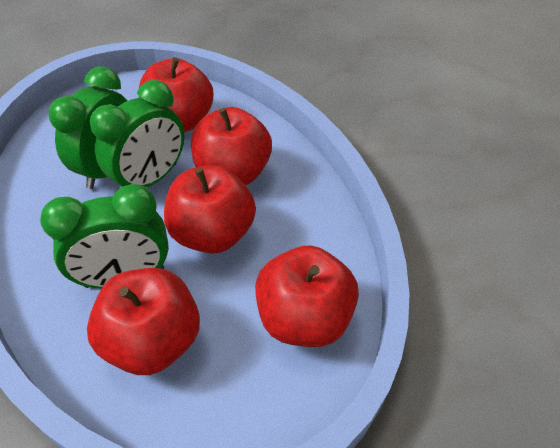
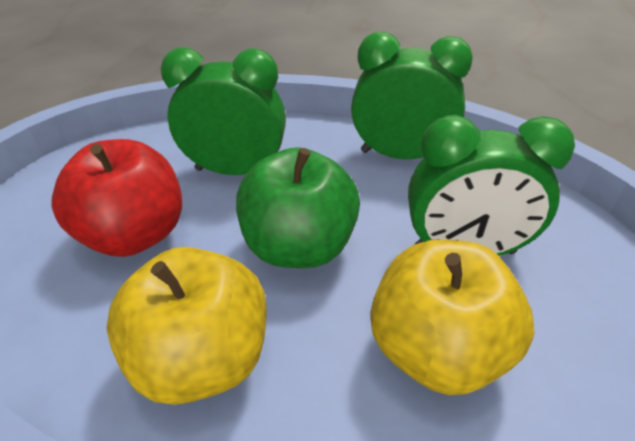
green apple: none = 0 -> [236,147,360,268] = 1
red apple: [87,268,200,375] [139,57,213,132] [164,165,256,254] [191,107,272,185] [255,245,359,347] = 5 -> [51,139,182,257] = 1
yellow apple: none = 0 -> [106,247,267,405] [370,239,535,395] = 2

